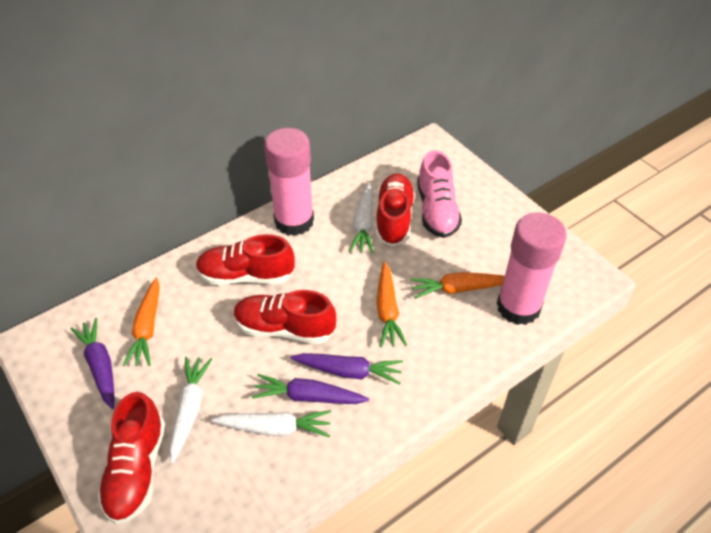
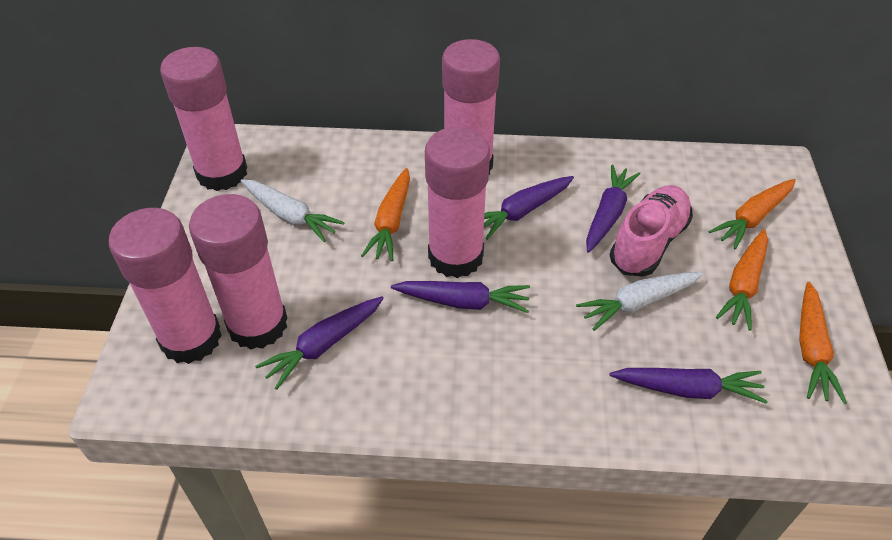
orange carrot: [123,278,160,366] [376,262,407,347] [410,272,505,299] = 3 -> [361,168,410,261] [709,179,796,249] [716,229,768,331] [799,282,847,404] = 4
pink glue stick: [264,128,314,236] [497,212,567,325] = 2 -> [109,208,222,364] [160,47,247,191] [189,194,287,350] [425,127,490,278] [442,39,500,175] = 5
purple carrot: [71,318,114,409] [252,374,369,404] [291,353,403,385] = 3 -> [255,296,384,390] [391,281,530,313] [484,176,574,240] [586,165,641,253] [610,368,768,404] = 5
red shoe: [98,392,165,524] [196,234,295,285] [234,290,336,344] [376,173,415,246] = 4 -> none = 0
white carrot: [169,357,212,464] [211,410,331,437] [349,183,374,253] = 3 -> [240,179,345,242] [576,272,704,331] = 2

